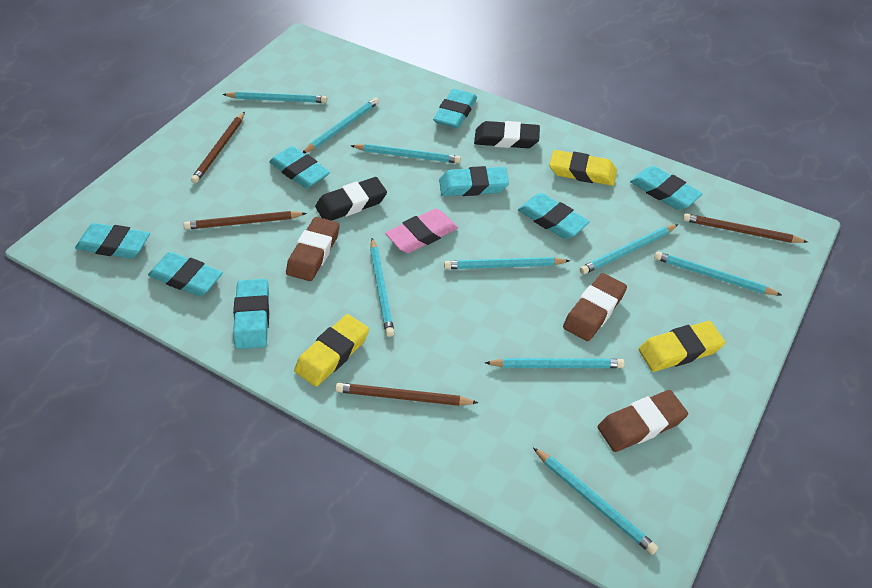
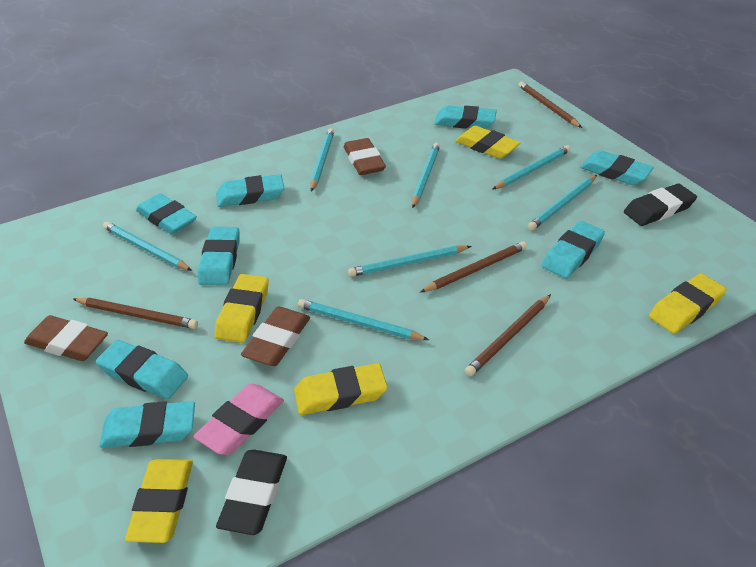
turquoise pencil: [223,92,327,103] [302,97,379,153] [351,144,461,163] [370,238,394,337] [444,257,570,269] [485,358,625,368] [533,447,658,555] [580,224,679,274] [654,251,781,295] = 9 -> [103,222,192,271] [298,299,429,340] [310,128,334,192] [348,246,471,277] [412,143,440,208] [492,145,571,190] [528,175,597,230] = 7
yellow eraser: [294,314,369,387] [549,150,617,186] [639,321,725,372] = 3 -> [125,459,193,543] [214,274,269,343] [294,363,388,415] [455,126,521,159] [649,273,727,334] = 5

